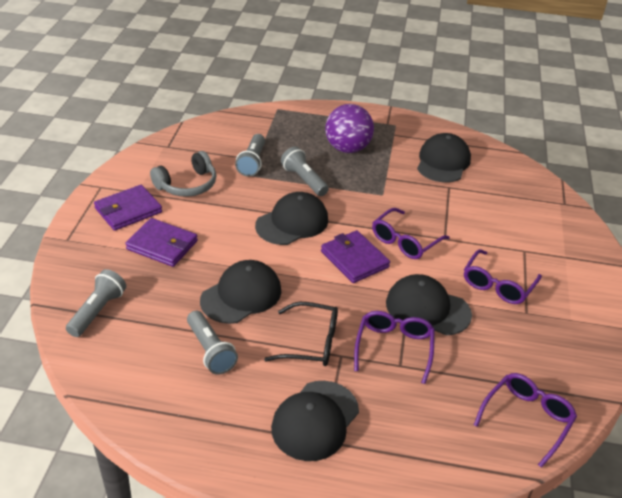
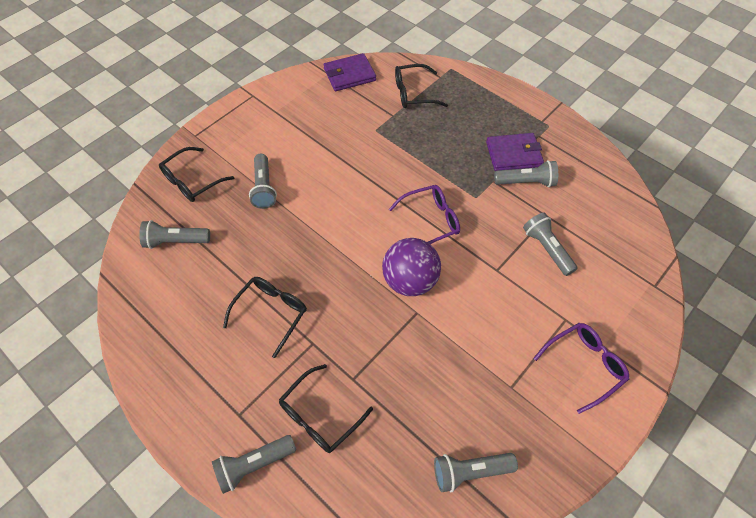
black cap: [200,260,281,324] [255,192,328,245] [271,381,359,461] [386,274,472,335] [417,133,471,182] = 5 -> none = 0
black glasses: [264,302,338,366] = 1 -> [159,147,234,202] [223,277,307,358] [279,364,373,453] [395,64,448,108] = 4
grey flashlight: [66,269,126,337] [187,311,238,375] [235,134,265,177] [281,146,329,196] = 4 -> [139,220,210,249] [212,435,296,494] [249,154,277,209] [434,453,518,492] [494,160,558,187] [523,213,578,276] = 6
grey headphones: [150,151,216,197] = 1 -> none = 0
purple glasses: [354,311,435,384] [372,208,450,259] [464,249,542,304] [474,373,577,468] = 4 -> [389,185,460,244] [533,323,629,414] = 2
purple wallet: [94,185,162,231] [125,218,198,267] [321,230,390,283] = 3 -> [323,53,376,91] [486,133,544,171] = 2

